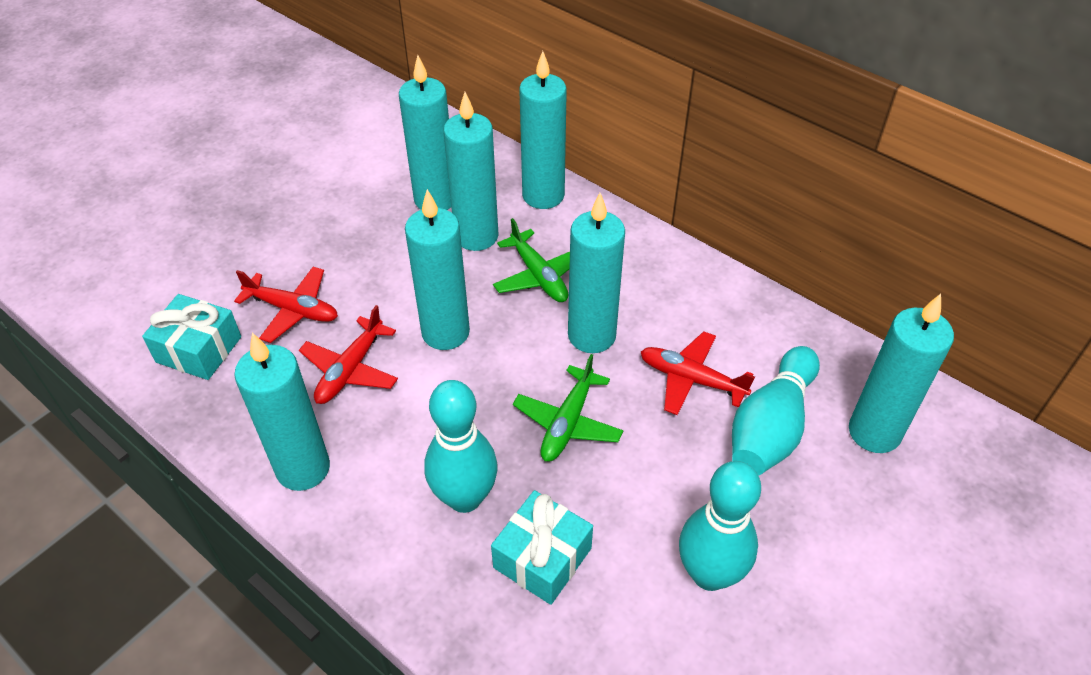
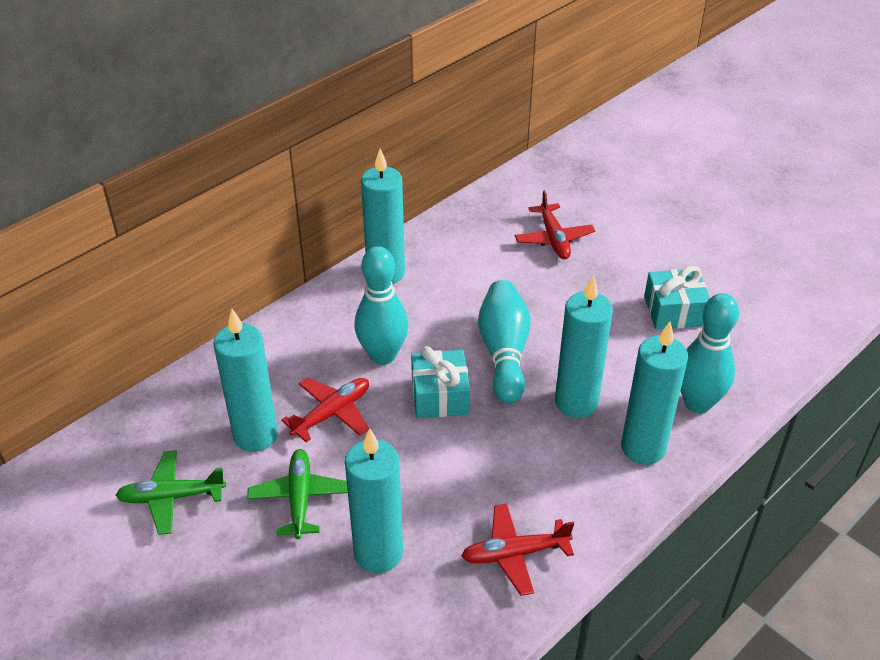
turquoise candle: [234,333,330,491] [399,55,451,210] [405,189,470,350] [443,92,499,251] [519,51,567,209] [568,193,625,353] [849,294,954,453] = 7 -> [213,309,278,452] [345,428,403,573] [361,148,405,284] [555,275,613,418] [621,322,688,465] = 5

